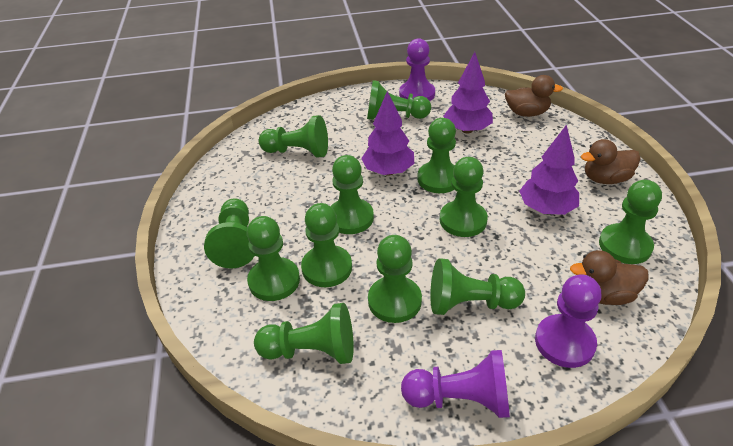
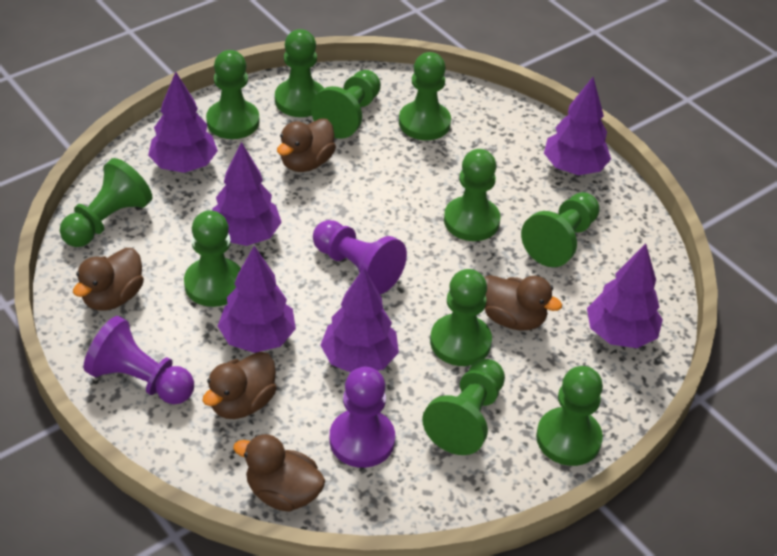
brown duck: [505,75,563,117] [570,250,649,305] [581,139,640,184] = 3 -> [73,248,144,310] [203,352,277,419] [233,434,325,512] [277,118,336,172] [484,275,562,331] = 5
green pawn: [204,198,255,269] [247,216,300,301] [254,303,354,364] [259,115,328,157] [301,203,352,287] [331,155,374,234] [367,80,431,120] [368,235,422,323] [417,118,456,193] [430,258,525,315] [440,157,488,237] [599,180,662,264] = 12 -> [60,158,152,247] [184,210,241,307] [206,50,260,139] [275,29,324,117] [311,70,381,139] [399,52,451,140] [422,359,505,455] [430,269,492,366] [444,149,501,241] [521,192,600,267] [536,366,603,466] = 11
purple tree: [361,91,414,176] [443,52,493,134] [519,124,579,215] = 3 -> [148,72,218,173] [212,142,282,246] [218,246,296,353] [320,268,399,372] [544,77,611,175] [587,244,663,348] = 6

